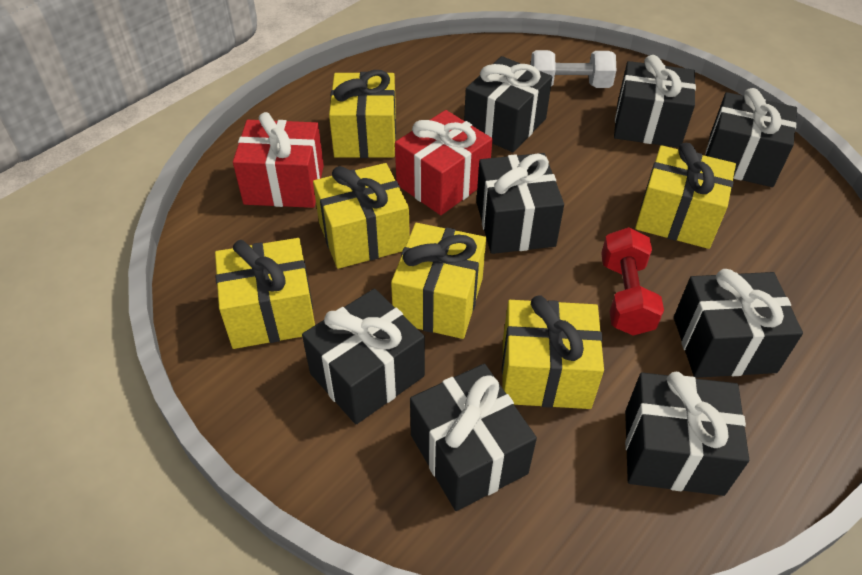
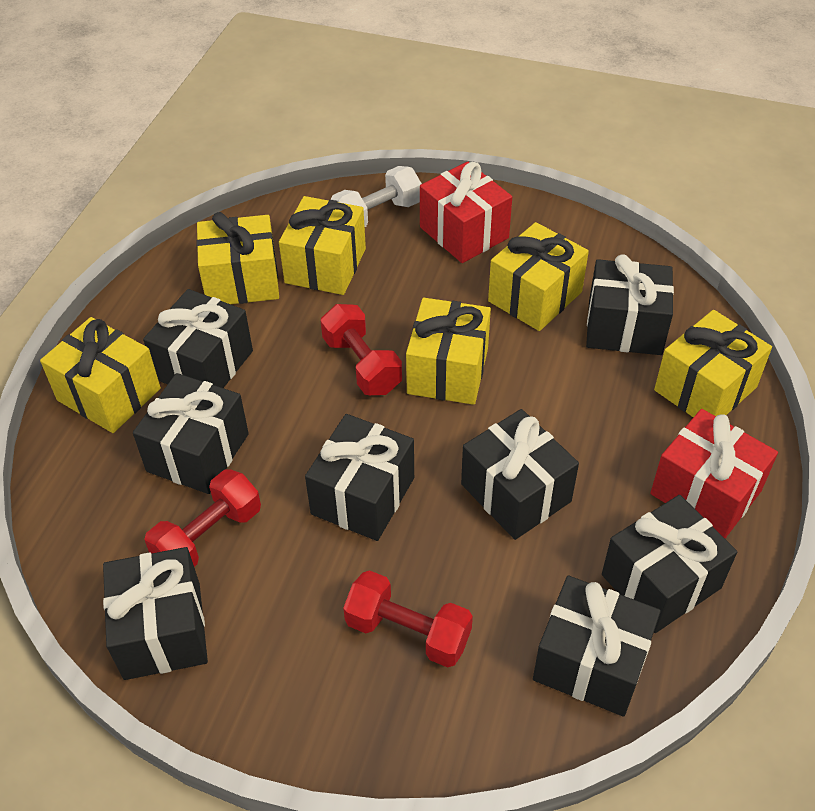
red dumbbell: [601,227,664,336] = 1 -> [144,470,261,567] [321,304,402,395] [343,570,473,668] = 3

